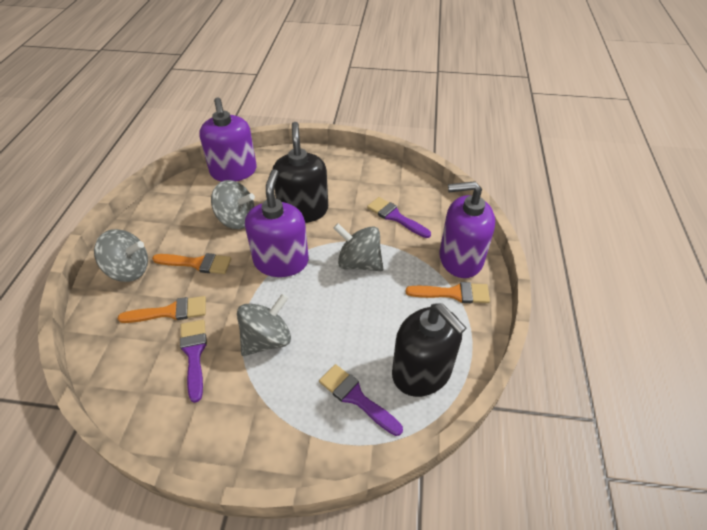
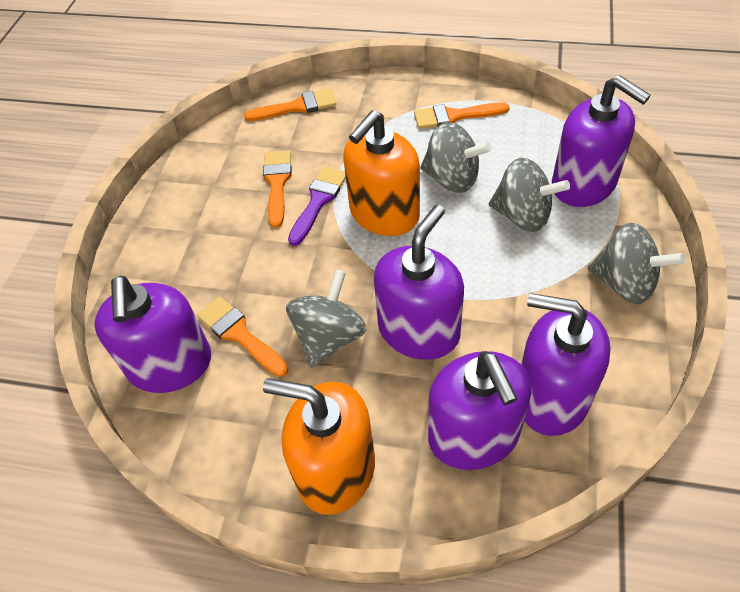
black soap dispenser: [272,122,328,223] [392,303,466,397] = 2 -> none = 0
orange brush: [118,296,206,323] [152,253,231,274] [406,282,490,303] = 3 -> [197,296,288,377] [244,88,336,121] [263,150,292,228] [414,102,510,129] = 4
orange soap dispenser: none = 0 -> [263,378,375,515] [344,110,420,236] = 2
purple brush: [180,320,207,403] [319,364,403,436] [367,197,431,238] = 3 -> [288,167,346,246] = 1
purple soap dispenser: [199,98,257,182] [245,169,309,277] [440,181,495,278] = 3 -> [94,276,211,393] [374,205,464,360] [428,351,531,470] [521,293,611,436] [552,75,651,207] = 5

